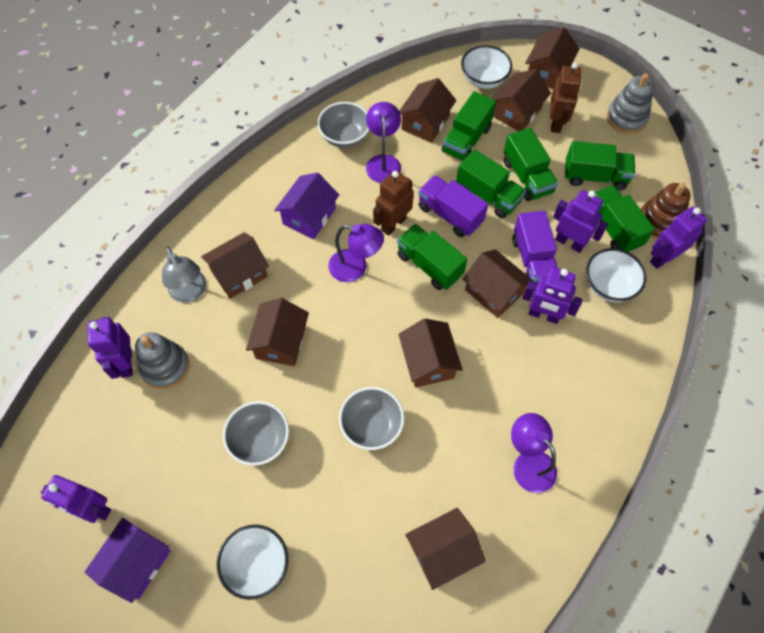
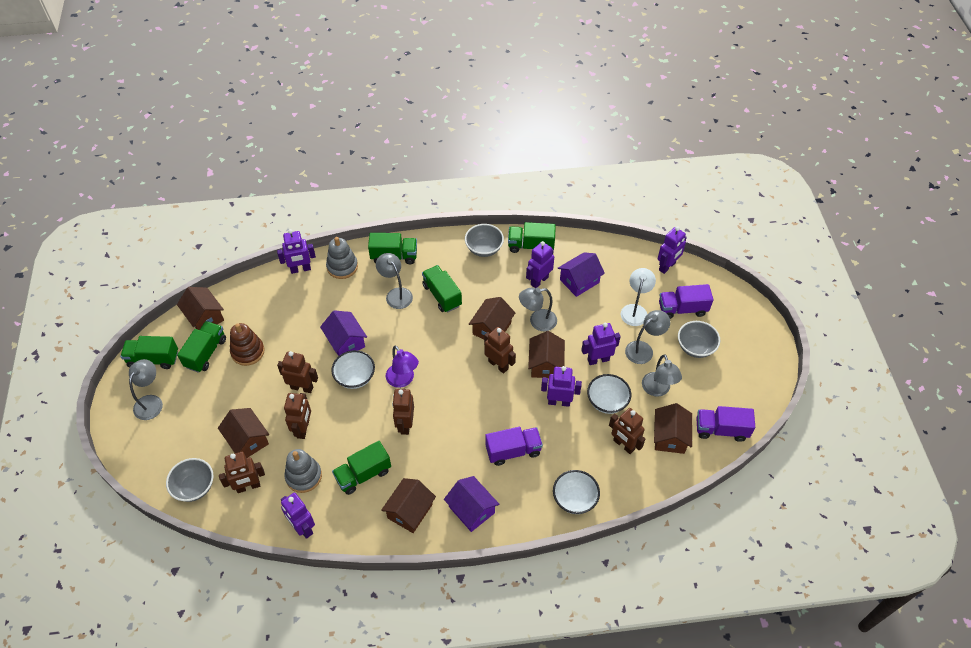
brown house: [201,232,269,299] [246,298,309,366] [398,318,463,388] [399,78,456,143] [405,508,486,590] [462,249,533,318] [492,69,551,131] [525,27,580,89] = 8 -> [177,287,224,330] [218,408,269,458] [381,478,436,533] [469,297,516,339] [528,331,565,378] [654,403,692,454] = 6
brown robot: [373,170,414,236] [550,62,582,133] = 2 -> [219,452,265,493] [277,351,318,393] [284,393,311,439] [392,389,414,435] [484,327,516,374] [609,408,645,454] = 6
grey lamp: [162,247,206,303] = 1 -> [129,359,163,420] [376,253,413,309] [519,288,557,331] [625,310,670,364] [642,354,682,397] = 5
purple house: [85,518,170,603] [274,173,339,239] = 2 -> [320,310,367,356] [444,476,499,532] [558,252,605,297] = 3
purple lamp: [328,224,384,282] [366,102,401,183] [511,413,557,493] = 3 -> [386,345,419,388] = 1
purple robot: [41,475,111,523] [87,317,133,379] [523,267,583,324] [553,190,608,253] [650,206,707,269] = 5 -> [277,229,316,274] [281,493,315,539] [526,241,554,288] [541,366,582,407] [581,323,621,365] [657,227,687,274] = 6
purple truck: [418,175,488,237] [512,210,558,287] = 2 -> [485,427,543,466] [659,284,713,319] [697,406,755,442] = 3
white lamp: none = 0 -> [620,268,656,326] = 1

